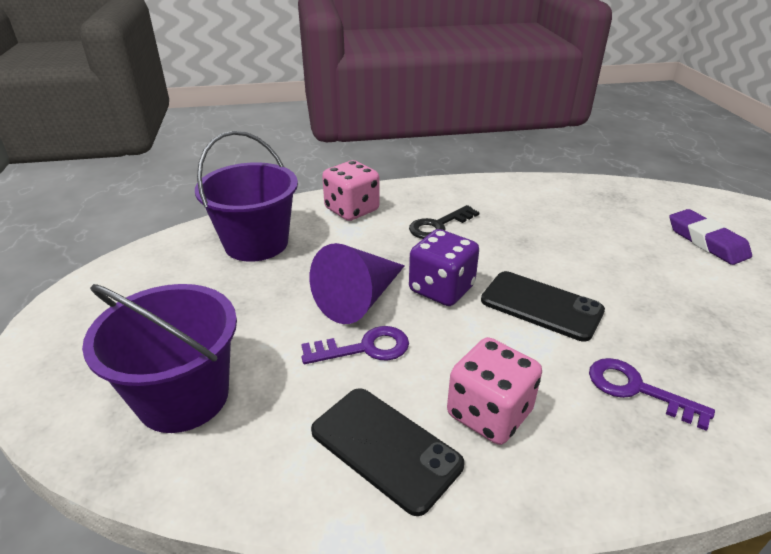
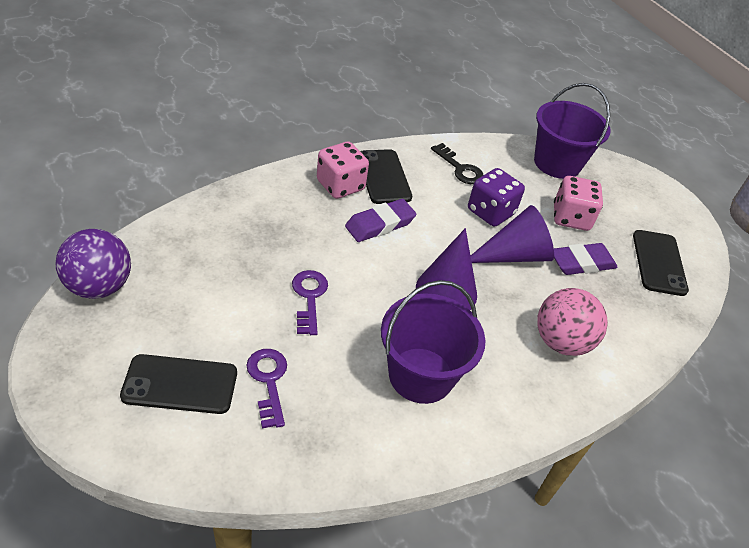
black phone: [311,388,464,516] [481,271,605,342] = 2 -> [120,354,237,414] [360,149,412,204] [633,230,689,296] = 3
pink ball: none = 0 -> [537,288,608,356] = 1
purple ball: none = 0 -> [55,229,131,299] = 1
purple cone: [310,243,405,324] = 1 -> [416,228,477,310] [471,205,554,263] = 2
purple eraser: [669,209,752,265] = 1 -> [345,199,416,242] [554,243,618,275] = 2

